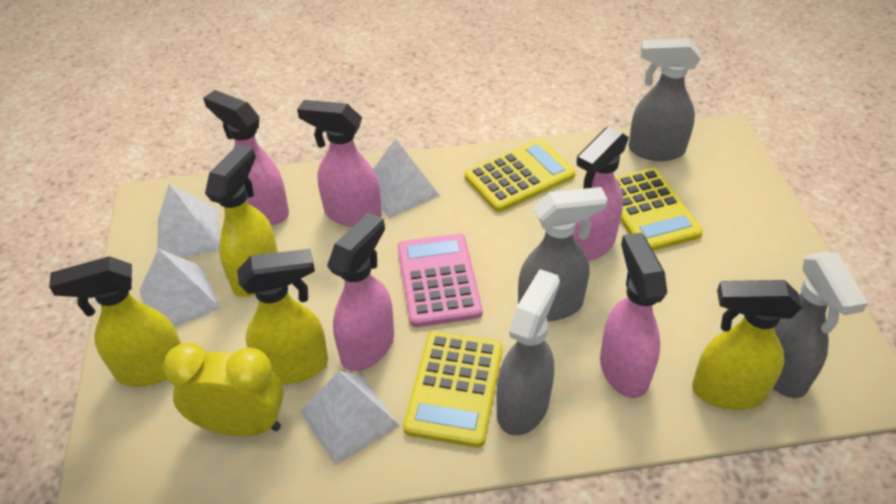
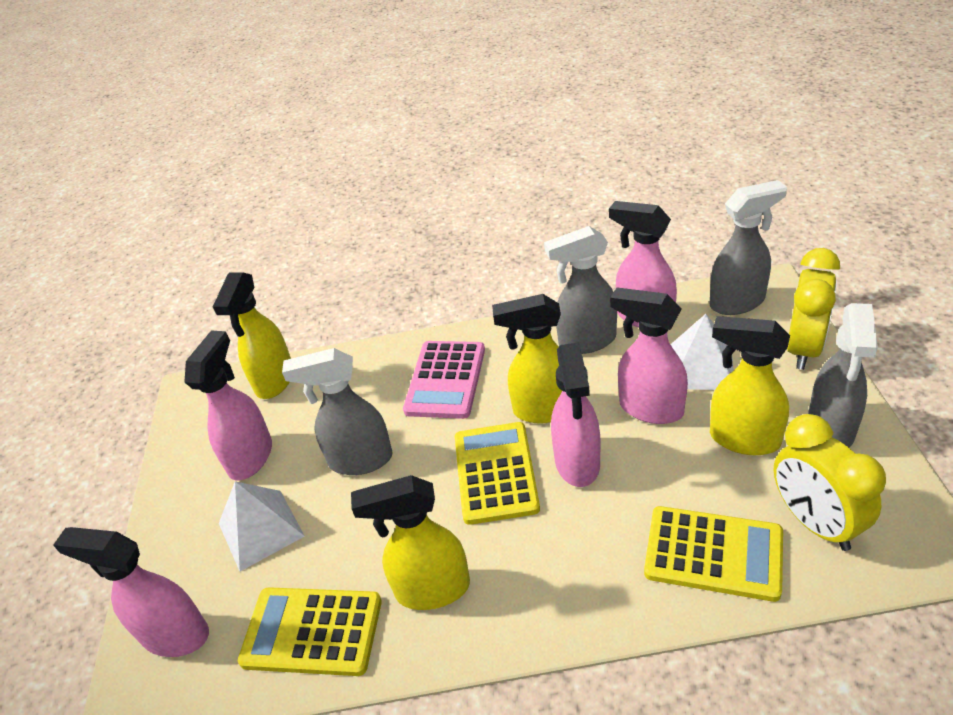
white pyramid: [140,249,221,327] [157,184,219,257] [300,371,400,465] [373,139,440,218] = 4 -> [219,481,304,571] [671,314,734,390] = 2
yellow clock: [163,343,284,437] = 1 -> [774,414,886,551] [787,248,840,370] = 2

